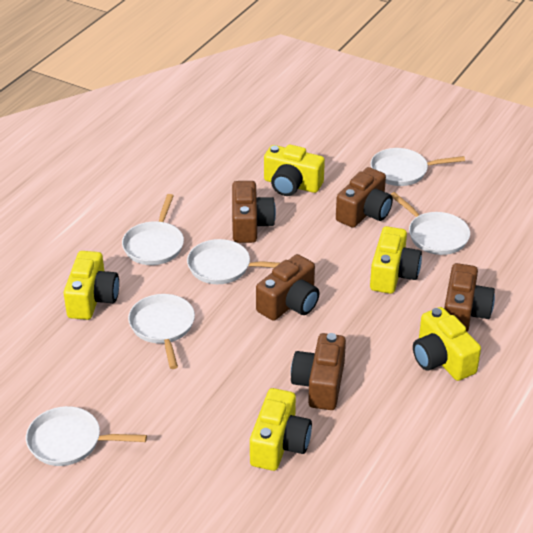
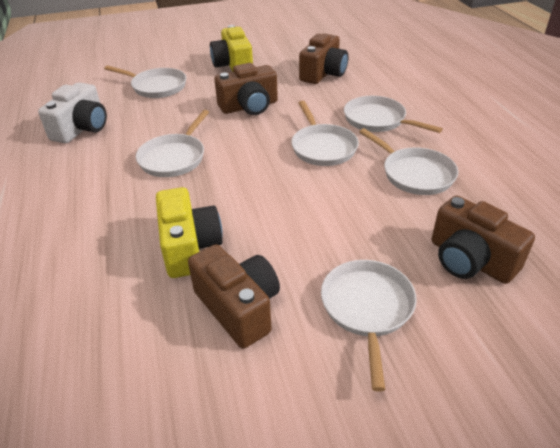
brown camera: [232,181,276,243] [256,254,319,321] [291,333,346,410] [336,167,393,228] [444,263,495,332] = 5 -> [188,244,280,348] [214,63,278,115] [299,34,348,84] [432,196,535,284] = 4
white camera: none = 0 -> [38,82,107,143] = 1
yellow camera: [64,251,119,320] [250,388,312,471] [264,144,325,196] [370,226,422,294] [413,307,481,381] = 5 -> [156,187,223,278] [210,25,253,72] = 2

